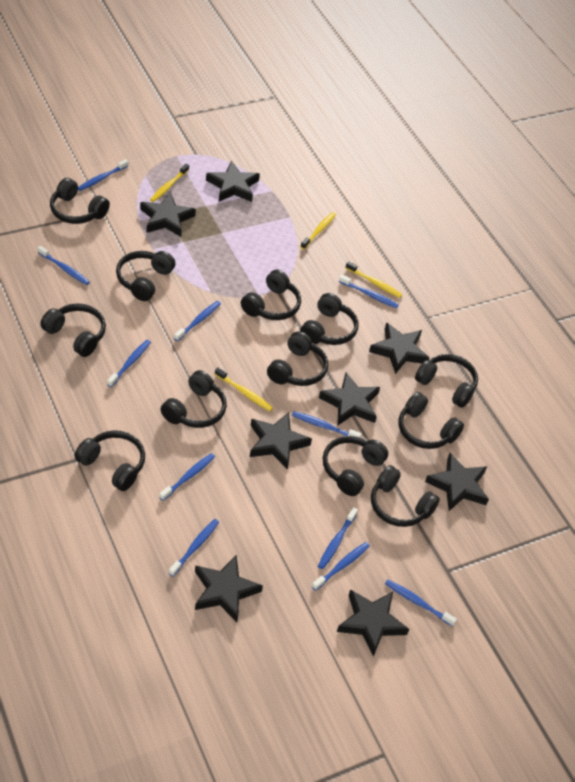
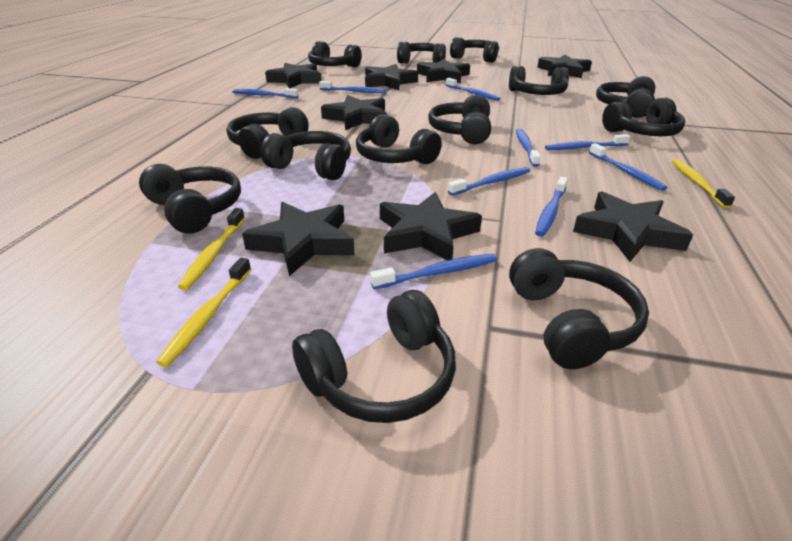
black headphones: [40,303,106,357] [50,178,110,224] [75,430,145,491] [116,251,175,301] [160,370,227,428] [241,270,301,320] [267,331,328,386] [300,293,358,345] [323,436,388,496] [371,465,440,527] [399,392,464,449] [415,354,478,408] = 12 -> [139,164,241,233] [226,107,309,159] [261,131,351,180] [292,290,456,423] [308,41,362,67] [356,114,442,164] [397,42,446,64] [428,95,491,144] [450,37,499,63] [509,66,569,95] [509,248,649,369] [596,76,655,118] [602,98,685,136] = 13
blue toothbrush: [38,246,90,285] [78,159,128,191] [107,340,151,387] [159,453,215,501] [169,519,219,577] [174,301,221,341] [292,411,361,437] [312,542,370,591] [318,507,358,569] [339,275,399,309] [385,580,457,627] = 11 -> [232,88,298,98] [319,81,386,93] [370,254,497,289] [446,78,500,101] [448,167,530,195] [516,128,541,167] [535,177,568,237] [545,134,631,150] [589,143,667,191] = 9
yellow toothbrush: [150,164,189,202] [215,367,273,411] [300,212,336,249] [346,261,402,298] = 4 -> [156,258,251,367] [178,208,245,290] [672,159,735,208] = 3

